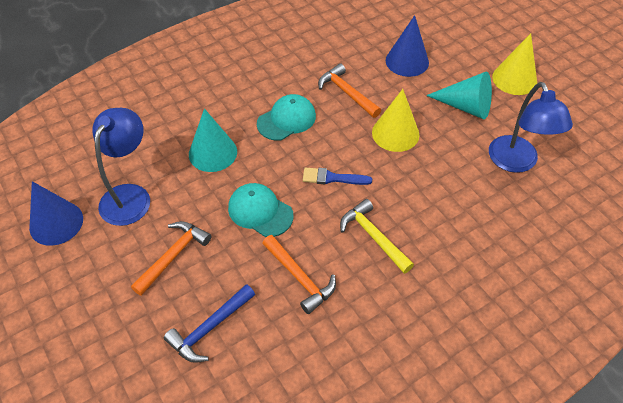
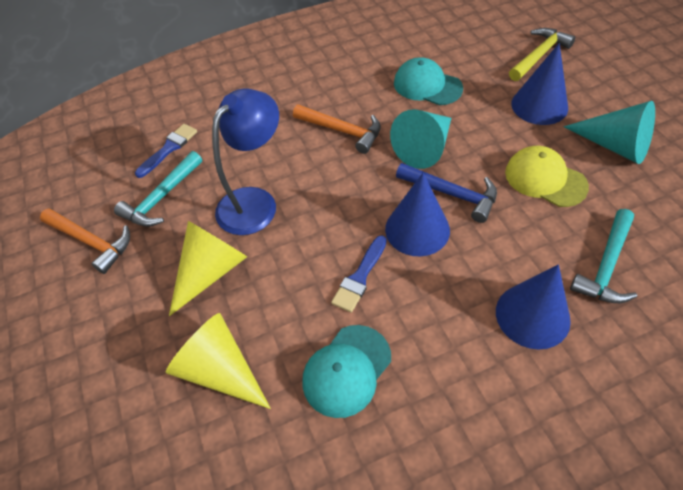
blue brush: [303,168,372,185] = 1 -> [135,124,197,178] [331,235,387,313] = 2
blue cone: [29,181,83,246] [386,15,429,77] = 2 -> [385,172,450,256] [496,264,571,349] [511,43,568,125] = 3
blue lamp: [92,108,150,226] [489,82,573,173] = 2 -> [212,89,279,235] = 1
orange hammer: [131,221,212,296] [262,235,336,314] [318,63,381,118] = 3 -> [40,208,130,274] [293,105,381,154] = 2
turquoise hammer: none = 0 -> [114,151,202,227] [570,209,637,303] = 2
yellow cap: none = 0 -> [505,146,589,207] = 1

